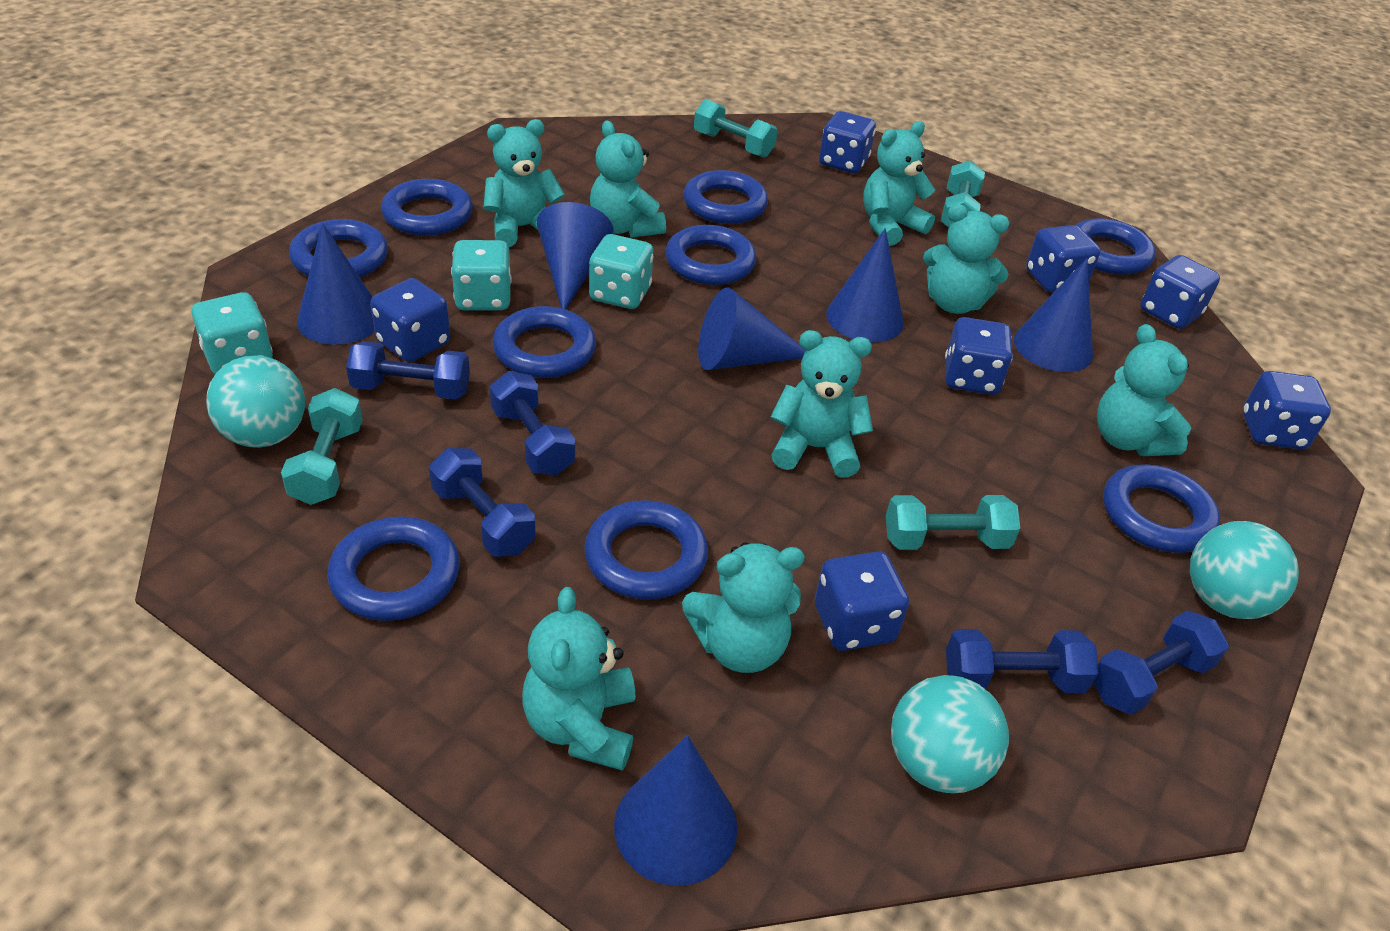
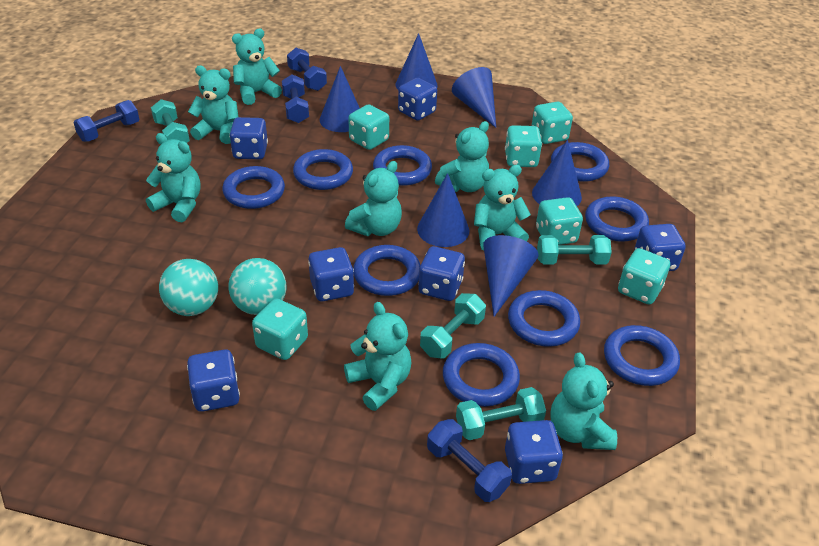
blue dumbbell: [346,341,470,400] [429,448,536,557] [490,371,575,475] [946,629,1099,693] [1094,610,1229,715] = 5 -> [73,100,139,142] [282,74,309,123] [287,48,327,91] [427,419,512,502] = 4
turquoise ball: [206,356,305,448] [891,675,1009,793] [1190,521,1299,619] = 3 -> [159,259,218,316] [228,258,286,315] = 2
turquoise dice: [192,292,273,374] [451,240,512,311] [589,234,654,309] = 3 -> [252,298,308,360] [348,104,389,150] [505,125,542,167] [532,102,573,144] [536,197,583,245] [618,248,670,305] = 6

